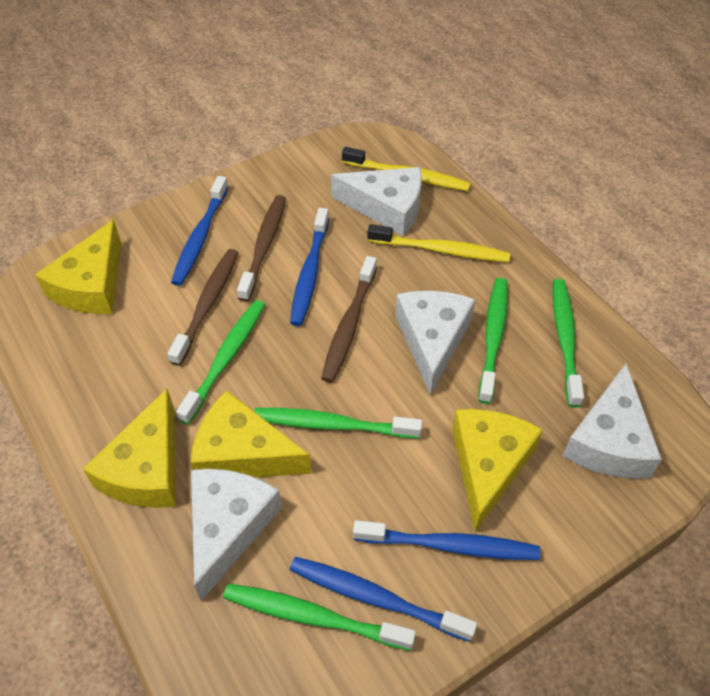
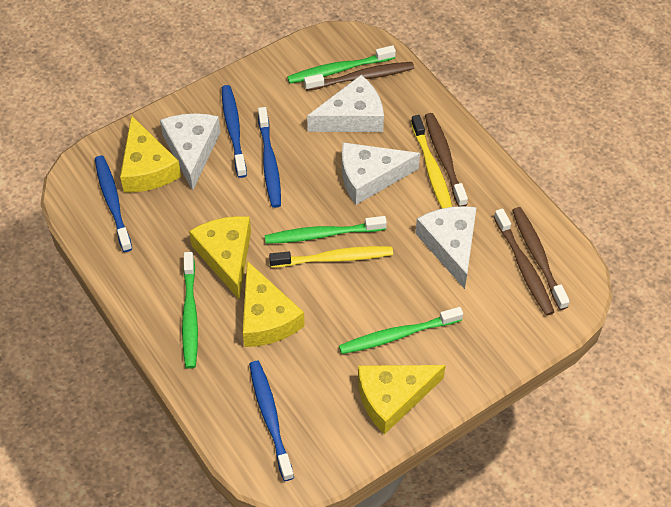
brown toothbrush: [168,249,239,366] [237,195,286,302] [321,256,377,383] = 3 -> [304,62,414,91] [425,113,468,207] [494,209,554,316] [512,207,570,310] = 4
green toothbrush: [176,300,265,425] [223,584,416,651] [254,408,422,438] [478,278,508,404] [553,279,584,408] = 5 -> [182,252,198,369] [265,216,387,244] [287,45,396,84] [339,307,463,354] = 4

